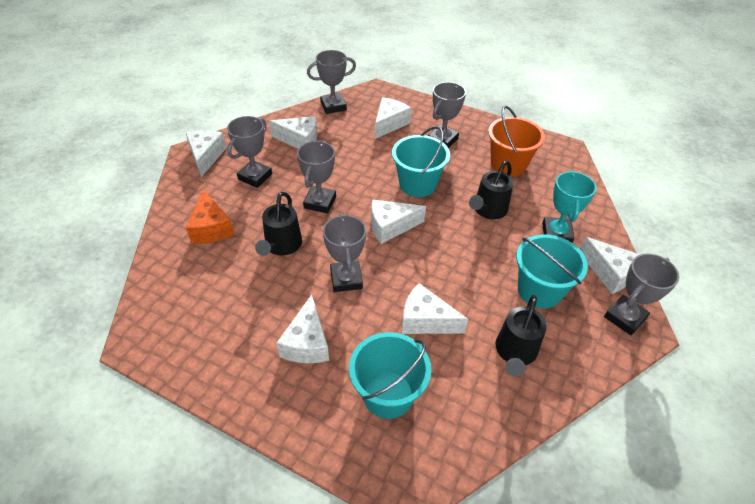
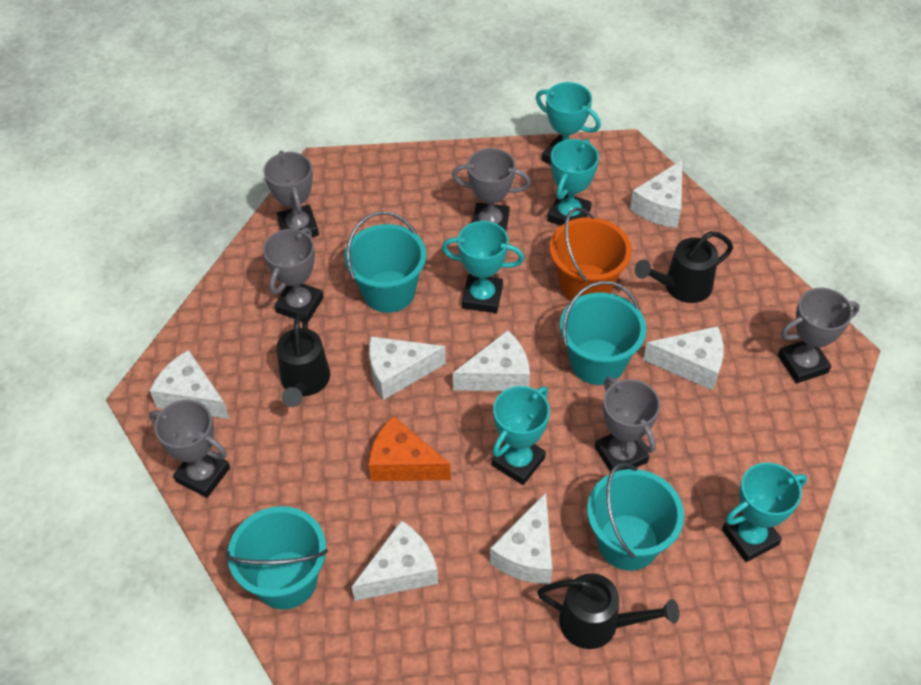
turquoise bucket: [349,332,431,419] [392,126,450,197] [516,234,588,308] = 3 -> [225,506,328,610] [344,211,426,313] [560,281,646,385] [587,462,684,571] = 4
turquoise trophy: [542,170,596,243] = 1 -> [442,221,524,313] [491,386,550,485] [536,82,601,165] [547,139,599,226] [722,462,807,562] = 5

